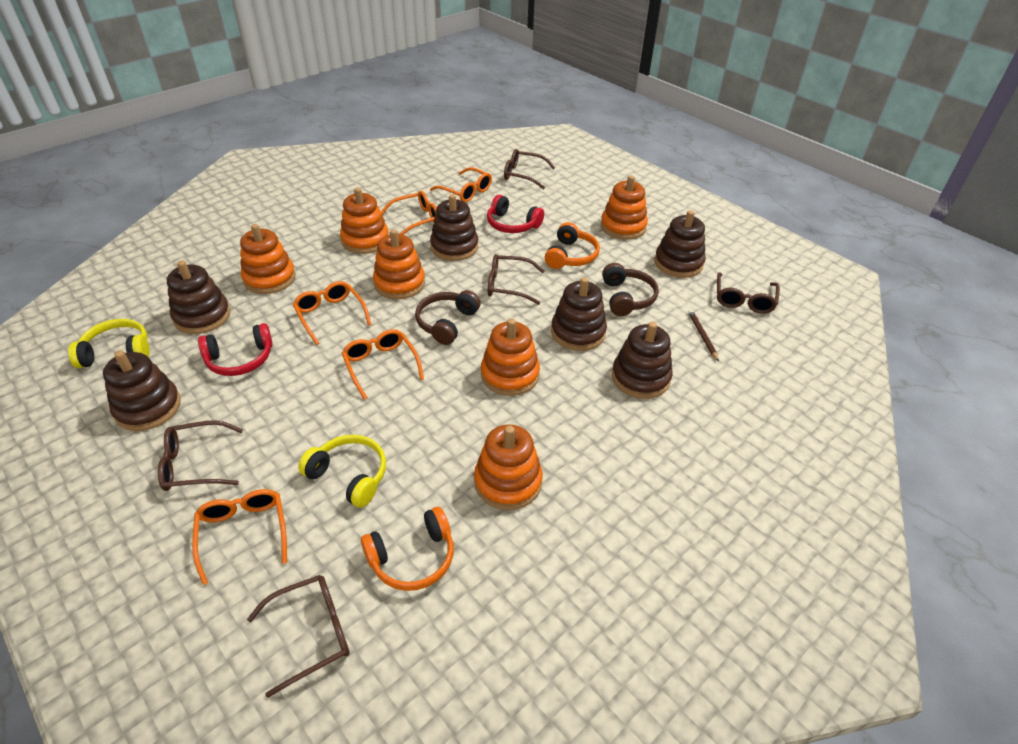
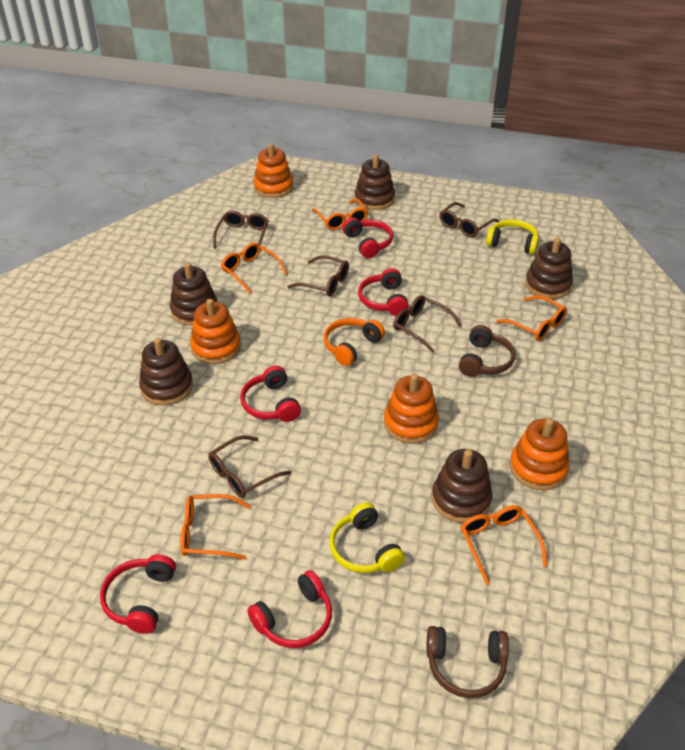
brown pencil: [688,310,719,362] = 1 -> none = 0
brown stacking toy: [103,350,181,431] [167,260,230,334] [430,194,478,261] [551,277,607,351] [612,322,673,399] [654,210,706,278] = 6 -> [139,338,193,405] [170,263,218,326] [355,154,395,210] [432,449,492,523] [525,238,573,299] = 5
orange headphones: [361,507,454,591] [545,222,600,269] = 2 -> [324,318,385,366] = 1
orange stacking toy: [240,224,296,294] [340,187,389,254] [373,229,425,299] [474,424,543,510] [481,319,540,396] [601,175,648,240] = 6 -> [190,299,241,364] [254,143,293,198] [384,374,439,444] [510,418,570,490] = 4
red headphones: [198,323,273,376] [487,195,544,233] = 2 -> [100,554,176,634] [240,366,301,422] [247,570,332,648] [342,217,393,258] [358,268,409,316] = 5

